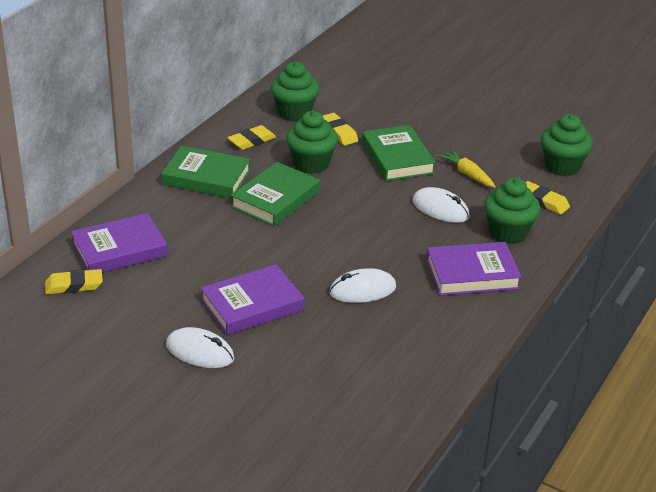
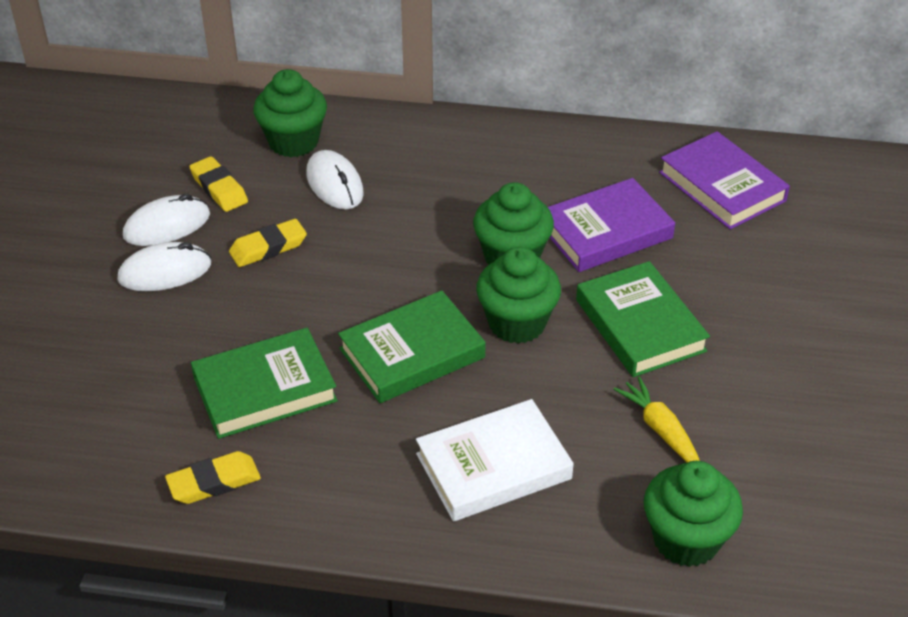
purple book: [71,213,168,273] [201,264,304,335] [426,242,522,296] = 3 -> [548,178,675,272] [659,131,790,229] = 2
white book: none = 0 -> [416,399,574,522] = 1
yellow eraser: [45,269,103,294] [227,125,276,150] [323,113,358,146] [525,181,570,215] = 4 -> [165,451,261,504] [189,156,248,212] [229,219,307,267] = 3

